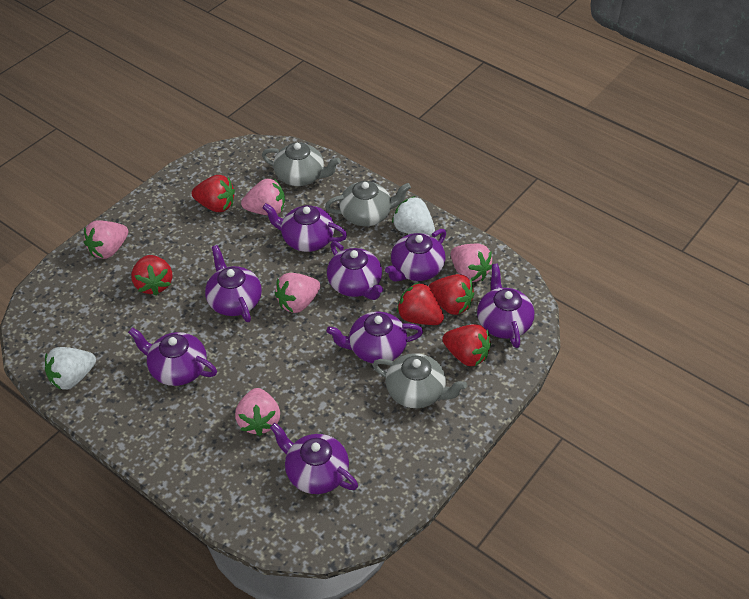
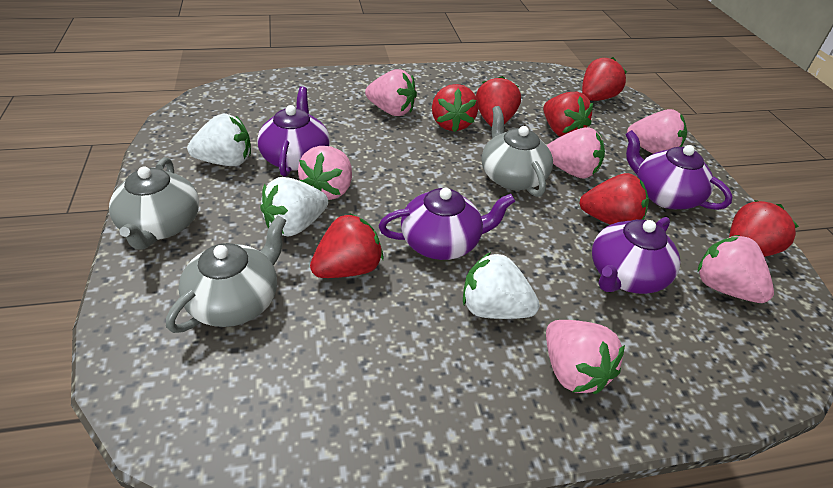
pink strawberry: [84,220,128,259] [235,388,280,436] [241,179,285,216] [275,273,320,313] [451,244,492,282] = 5 -> [298,146,352,200] [365,69,417,116] [546,320,625,394] [547,127,605,178] [627,109,687,154] [698,235,774,303] = 6
purple teapot: [128,328,217,386] [205,245,262,322] [262,203,347,252] [270,423,358,494] [327,241,383,300] [327,312,423,363] [385,229,446,281] [477,263,534,348] = 8 -> [257,86,330,177] [379,188,515,260] [592,217,680,294] [625,130,733,210] = 4
red strawberry: [131,255,172,296] [192,175,235,212] [397,282,444,325] [428,274,475,315] [442,324,491,366] = 5 -> [310,213,383,278] [432,84,478,132] [476,76,521,127] [543,92,593,137] [579,173,649,225] [582,57,627,101] [729,200,799,257] = 7
white strawberry: [45,347,96,390] [392,196,435,236] = 2 -> [187,114,251,166] [260,177,328,237] [463,252,540,319] = 3

